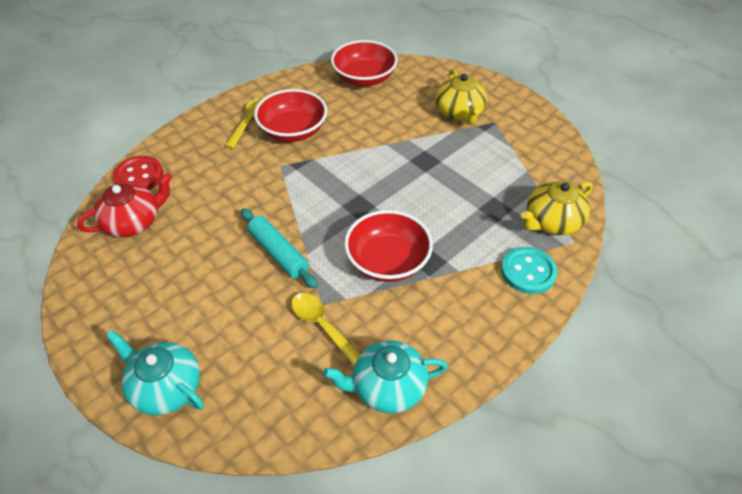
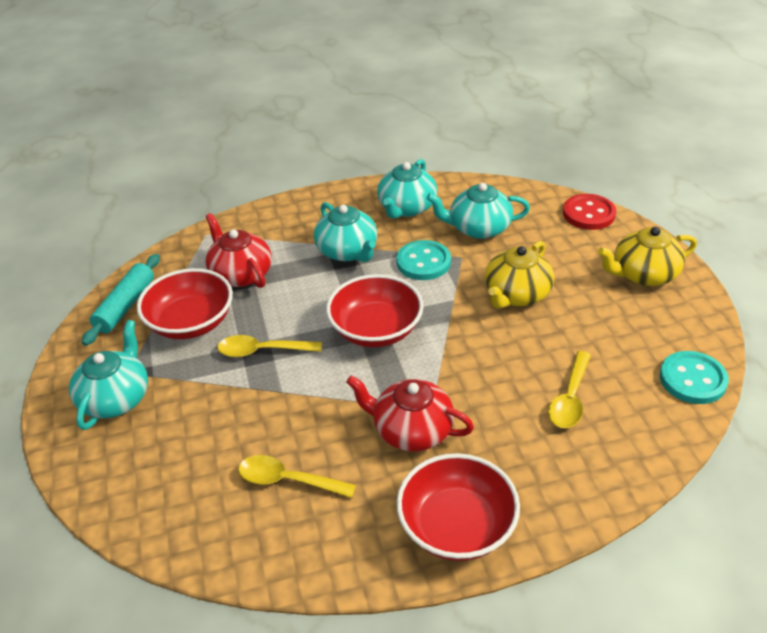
red teapot: [77,172,173,237] = 1 -> [206,213,272,288] [346,375,474,451] = 2
turquoise button: [501,247,557,294] = 1 -> [396,240,451,280] [660,351,729,404] = 2
turquoise teapot: [106,330,204,415] [323,340,448,414] = 2 -> [69,320,148,430] [314,202,377,262] [377,159,437,219] [426,183,530,239] = 4
yellow spoon: [225,98,263,149] [291,293,361,366] = 2 -> [217,335,322,357] [238,455,356,498] [548,351,591,428] = 3

